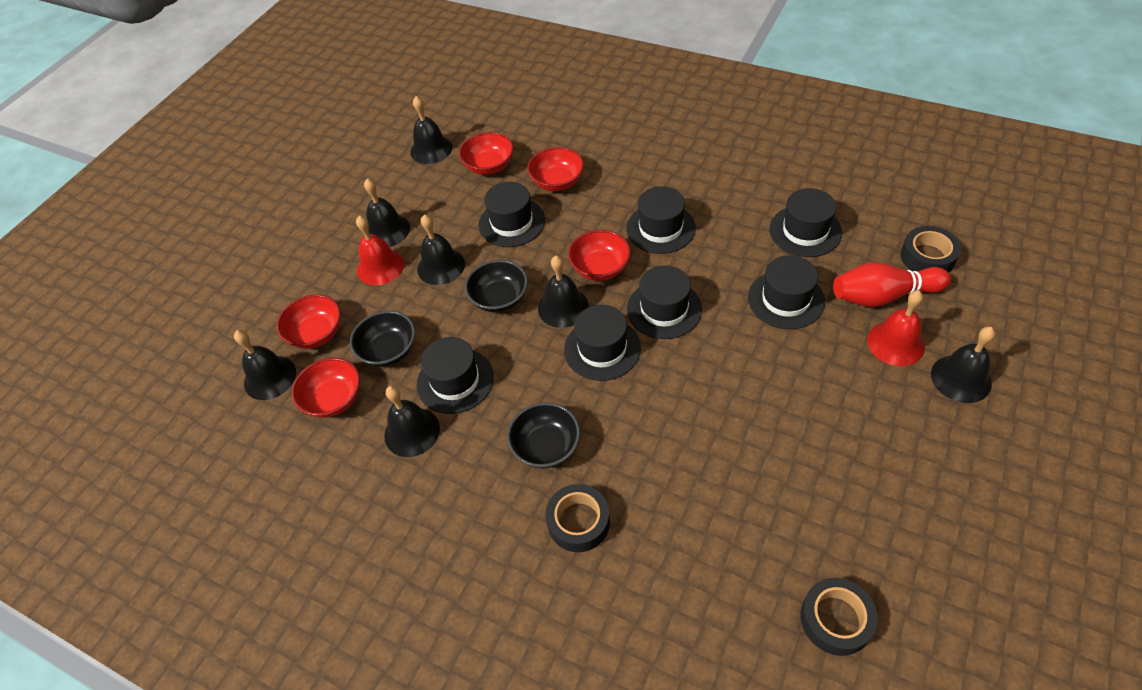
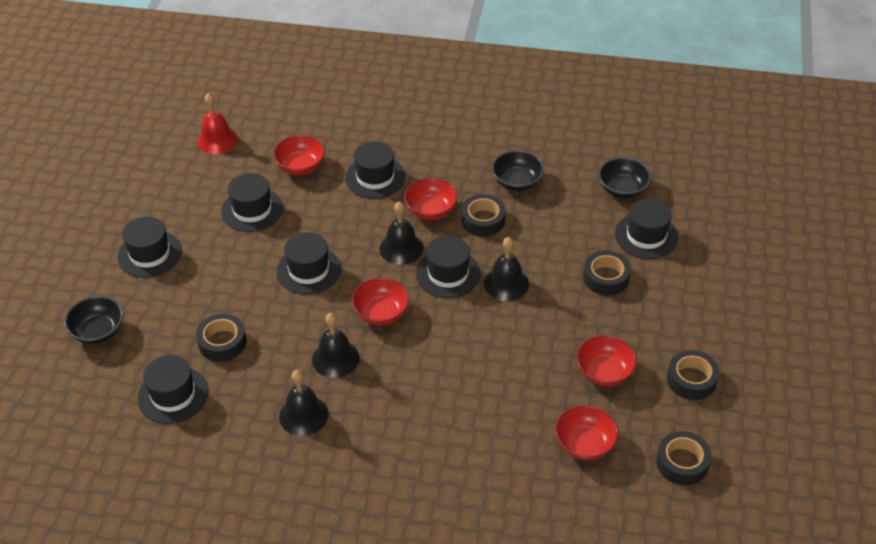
black bell: [234,330,296,400] [364,178,410,247] [384,385,440,457] [410,96,452,164] [417,214,465,285] [538,256,589,328] [931,326,995,403] = 7 -> [279,370,328,436] [312,313,360,378] [380,201,424,265] [484,237,529,301] = 4
black tape: [545,484,610,552] [801,578,878,656] [900,226,961,273] = 3 -> [196,314,247,362] [461,194,506,236] [583,251,631,295] [656,431,711,485] [667,350,719,400] = 5
red bell: [356,215,404,286] [867,290,925,366] = 2 -> [197,93,238,154] = 1
red bowling pin: [833,262,951,307] = 1 -> none = 0

